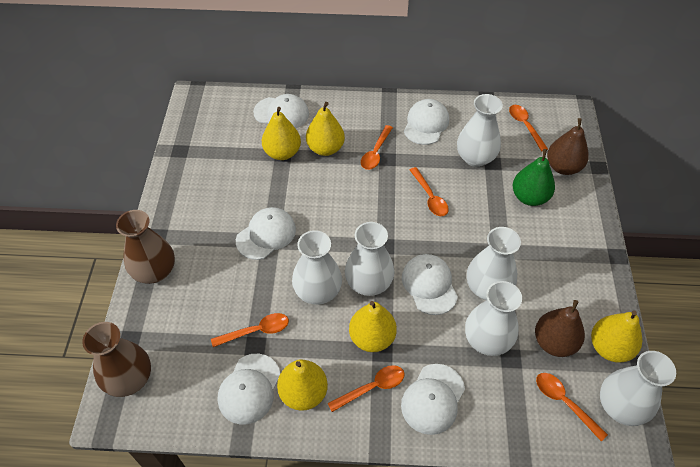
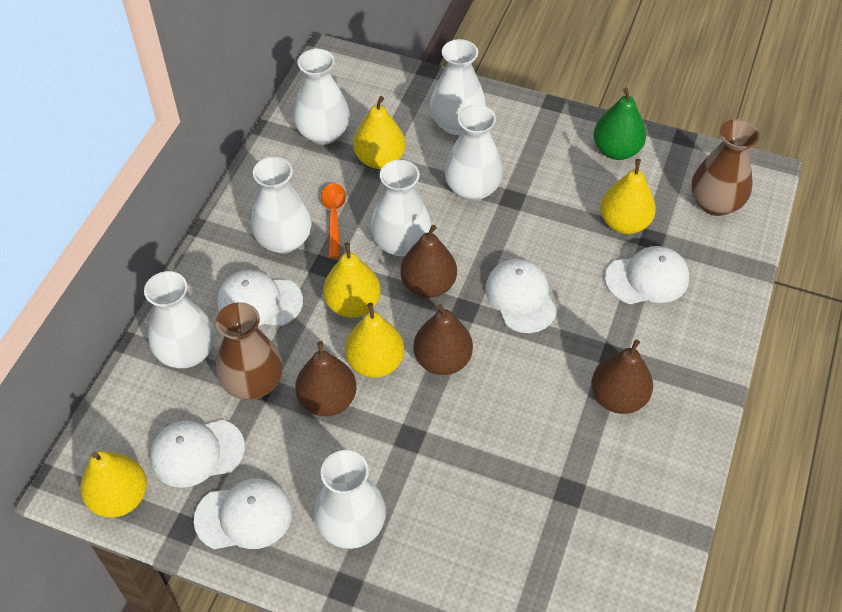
brown pear: [535,300,585,357] [547,118,589,175] = 2 -> [295,341,356,416] [400,225,457,298] [413,304,473,375] [591,339,653,414] = 4
orange spoon: [211,313,289,347] [328,365,405,412] [361,125,393,170] [410,167,449,216] [509,105,548,152] [536,373,608,442] = 6 -> [321,183,346,258] = 1
white cap: [218,354,280,425] [236,207,296,260] [253,94,309,128] [401,364,465,435] [402,254,458,315] [404,99,449,145] = 6 -> [150,420,245,488] [194,478,292,549] [217,270,303,326] [485,259,557,333] [605,246,689,304] = 5
white vase: [292,230,342,305] [345,222,395,296] [457,94,503,167] [465,281,522,356] [467,227,521,300] [600,351,676,426] = 6 -> [144,271,214,368] [251,157,312,253] [293,49,350,145] [314,450,386,549] [371,160,431,256] [430,39,486,135] [444,105,503,201] = 7

